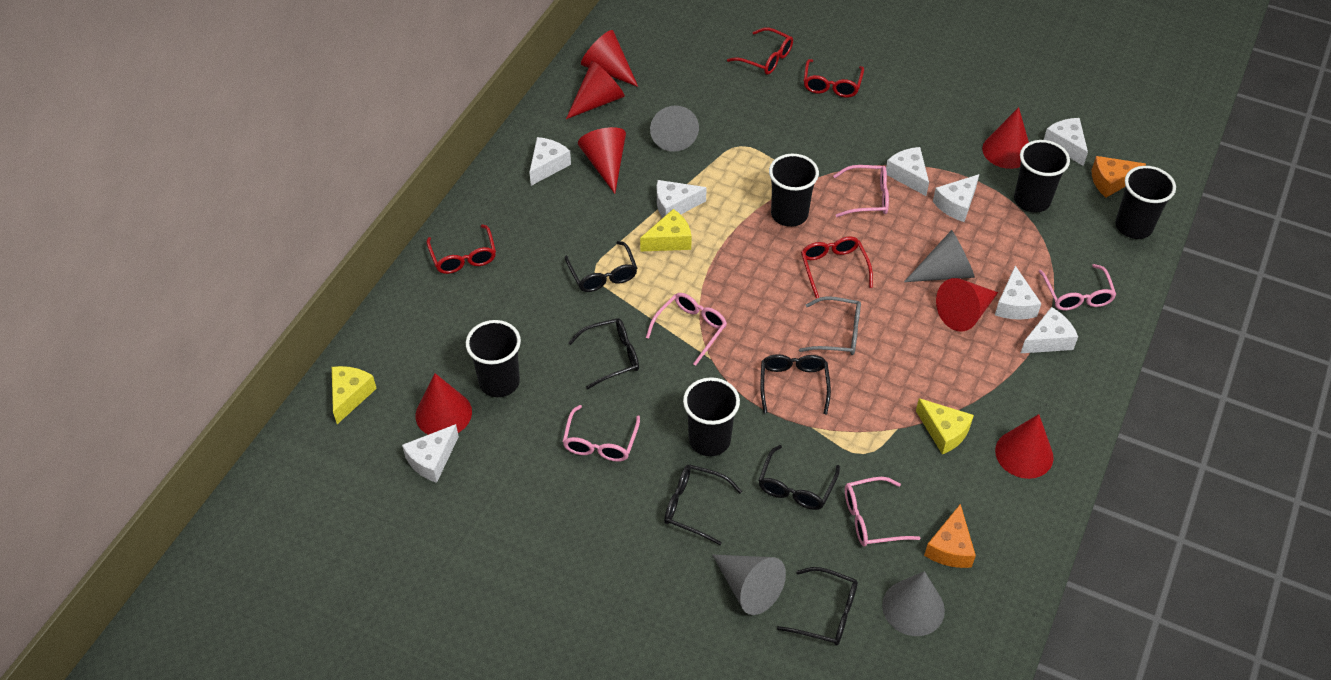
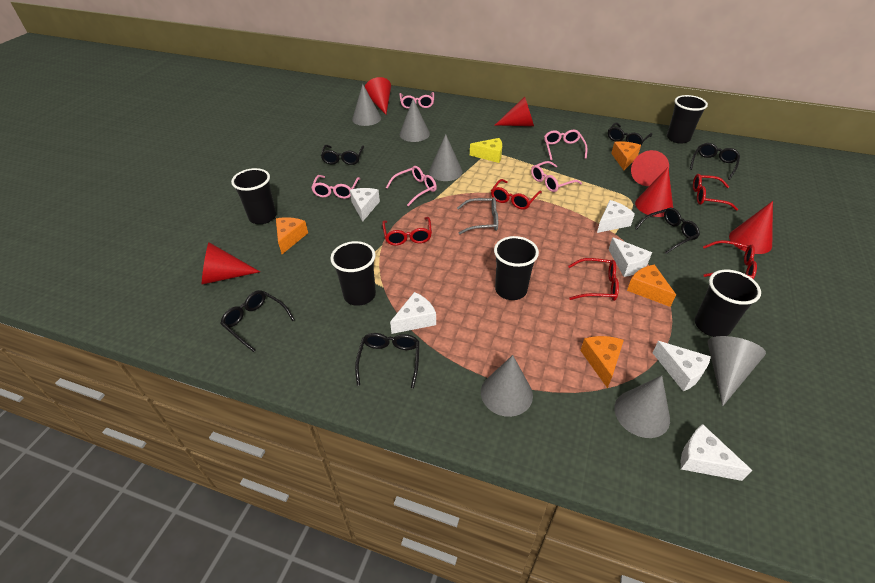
grey cone: [650,105,699,152] [712,554,786,615] [882,571,945,636] [904,230,975,282] = 4 -> [352,84,381,126] [400,99,430,142] [429,134,462,181] [481,355,533,417] [614,375,670,438] [708,336,766,406] = 6
orange cheese: [924,504,976,568] [1092,156,1146,198] = 2 -> [276,217,308,254] [580,336,624,388] [611,141,641,170] [627,264,676,307] = 4
red cone: [415,373,472,435] [566,61,625,119] [578,127,626,194] [581,30,638,87] [936,278,998,332] [982,107,1029,169] [995,414,1054,479] = 7 -> [202,242,260,284] [364,77,391,114] [495,97,534,126] [631,150,669,186] [635,167,673,217] [729,201,773,254] = 6
red glasses: [426,224,496,274] [727,28,793,75] [801,236,873,298] [804,59,864,98] = 4 -> [382,217,432,246] [491,179,542,210] [568,258,619,301] [693,174,738,211] [703,240,757,279] = 5
white cheese: [402,424,459,483] [529,137,571,186] [657,180,707,218] [886,147,929,196] [933,174,979,222] [995,266,1042,320] [1021,307,1078,353] [1044,118,1088,166] = 8 -> [350,188,380,222] [390,292,436,334] [597,200,635,233] [609,237,652,277] [653,341,711,391] [681,424,752,481] = 6
yellow cheese: [332,366,377,424] [640,209,692,252] [916,398,974,454] = 3 -> [470,138,502,163] = 1

